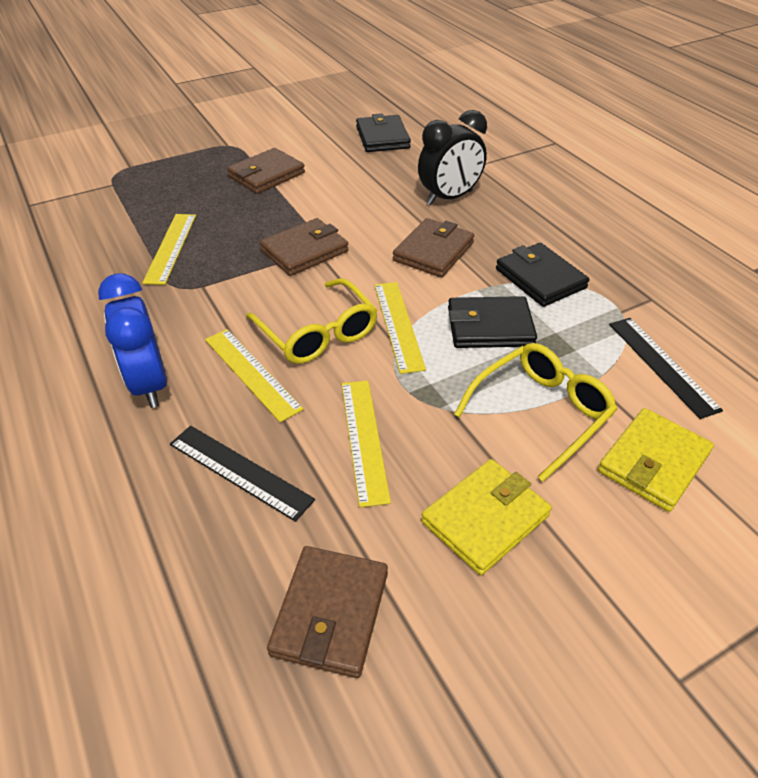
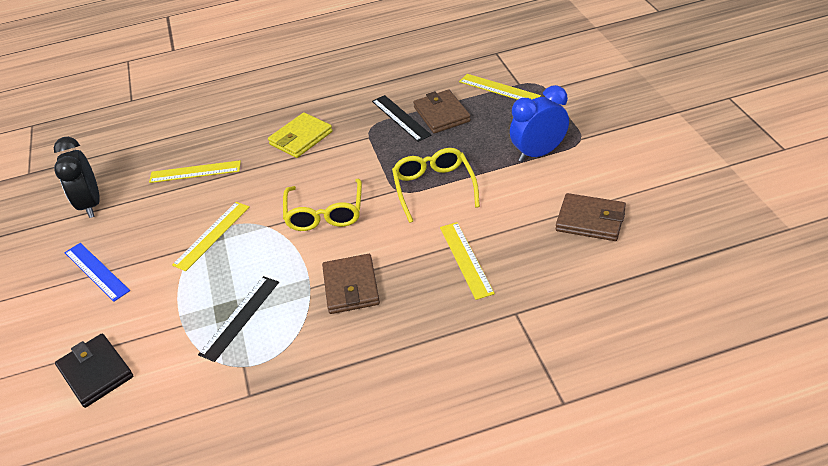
black wallet: [356,113,411,152] [448,296,537,348] [496,243,590,307] = 3 -> [55,334,133,408] = 1
blue ruler: none = 0 -> [64,243,130,302] = 1
brown wallet: [227,148,305,194] [260,218,349,276] [267,546,388,678] [393,218,474,278] = 4 -> [322,254,380,314] [413,90,471,133] [556,193,626,241] = 3
yellow wallet: [421,459,552,575] [598,408,714,512] = 2 -> [268,112,333,158] = 1

